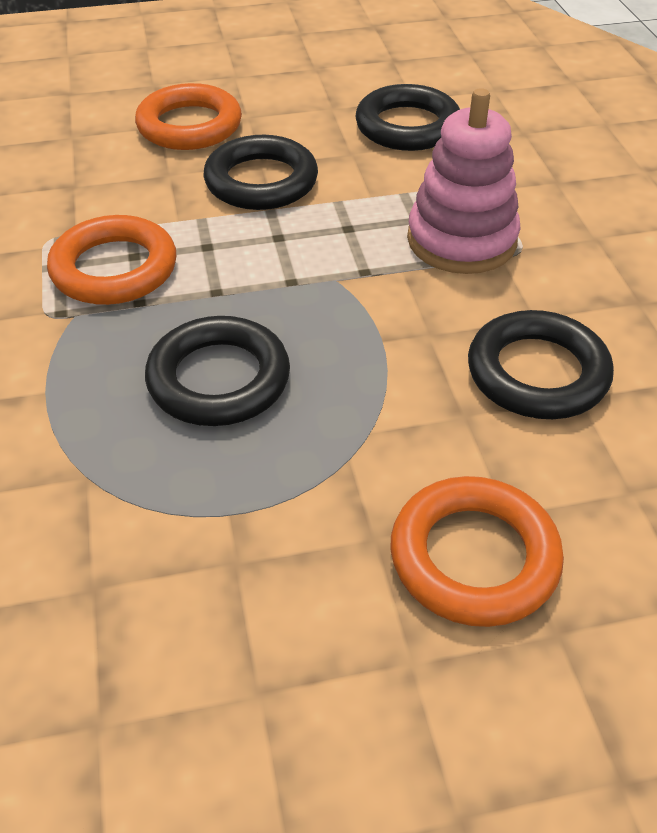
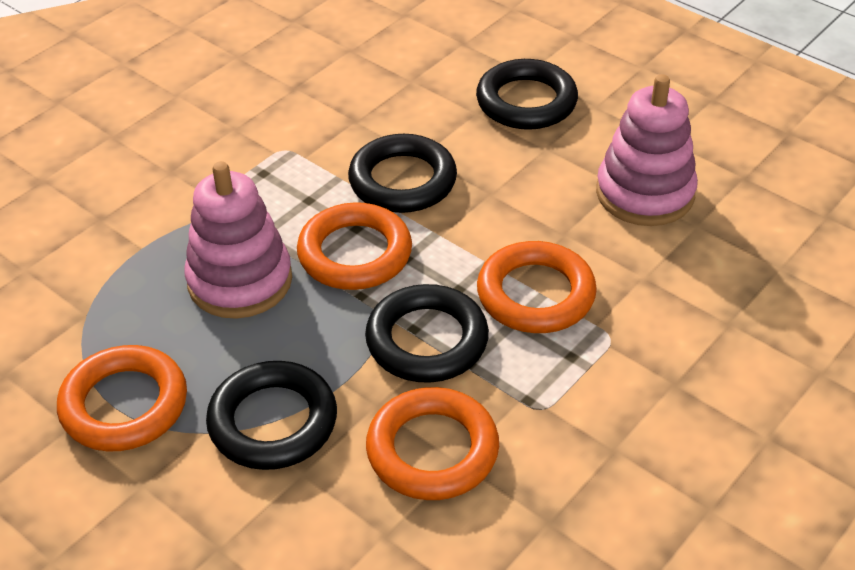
orange ring: [47,215,176,305] [135,83,242,150] [391,476,564,627] = 3 -> [57,345,187,451] [297,202,412,290] [366,387,499,500] [477,241,597,333] = 4
pink stacking toy: [407,88,521,274] = 1 -> [184,161,292,319] [596,74,698,226] = 2

